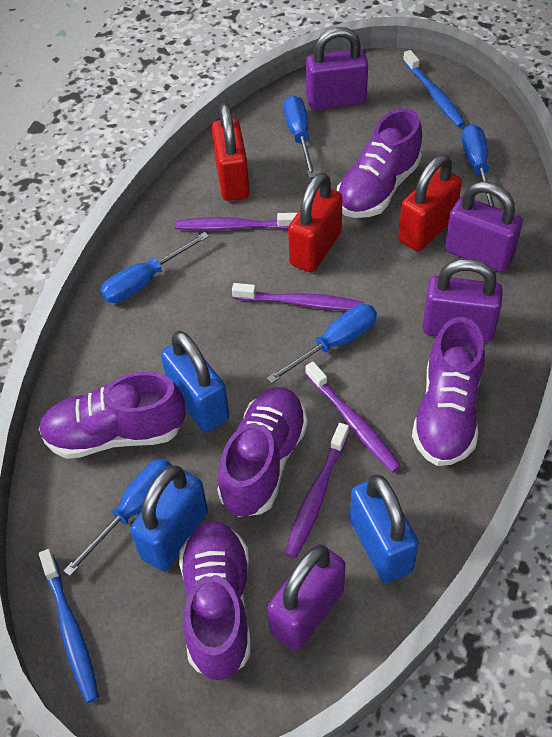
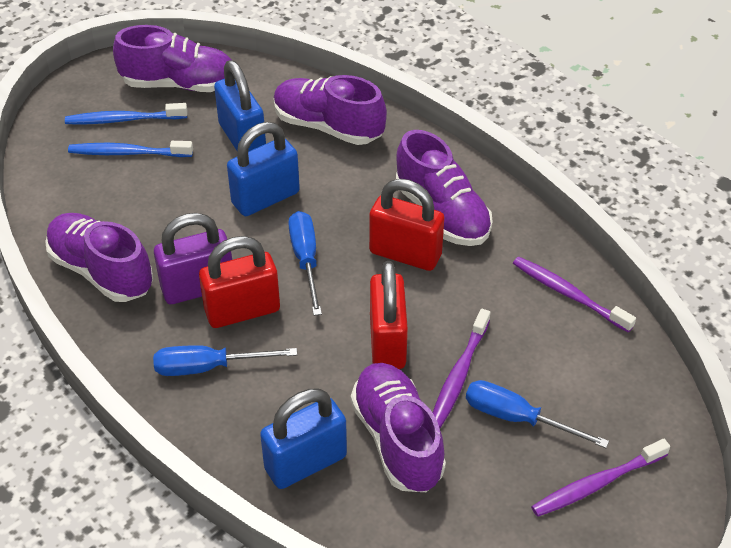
blue screwdriver: [63,459,173,576] [100,232,209,303] [267,304,377,383] [284,96,316,178] [462,124,496,207] = 5 -> [153,345,297,376] [288,211,322,316] [466,380,609,448] = 3
purple padlock: [267,544,345,651] [306,27,368,110] [422,259,503,342] [445,181,523,272] = 4 -> [154,213,232,304] = 1
purple toothbrush: [175,213,297,230] [232,283,364,311] [284,423,349,558] [305,362,401,472] = 4 -> [433,309,490,428] [513,257,636,333] [531,439,670,517] = 3

